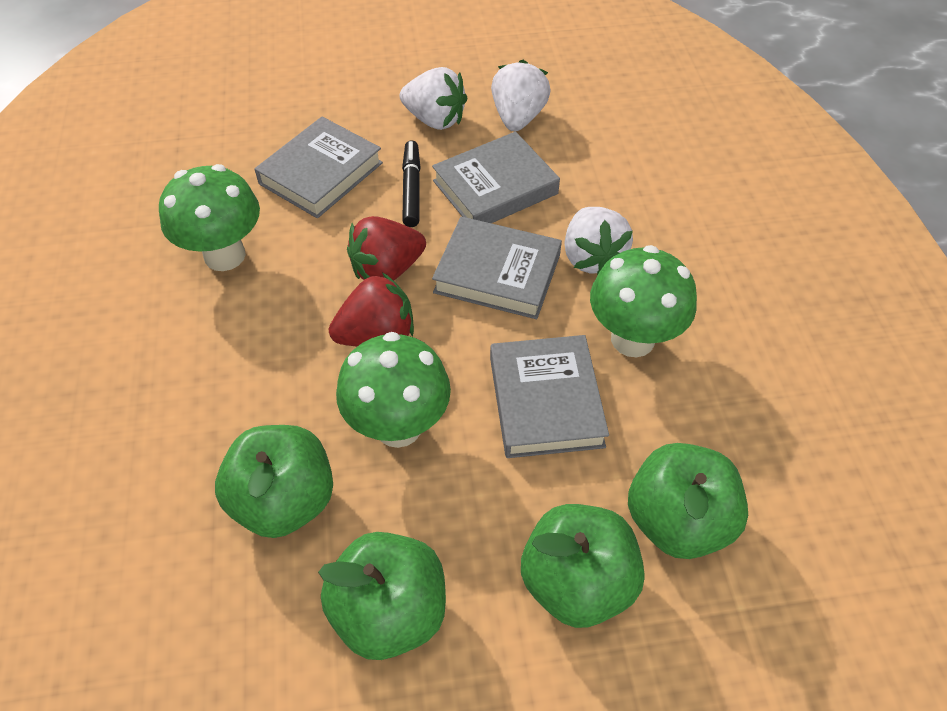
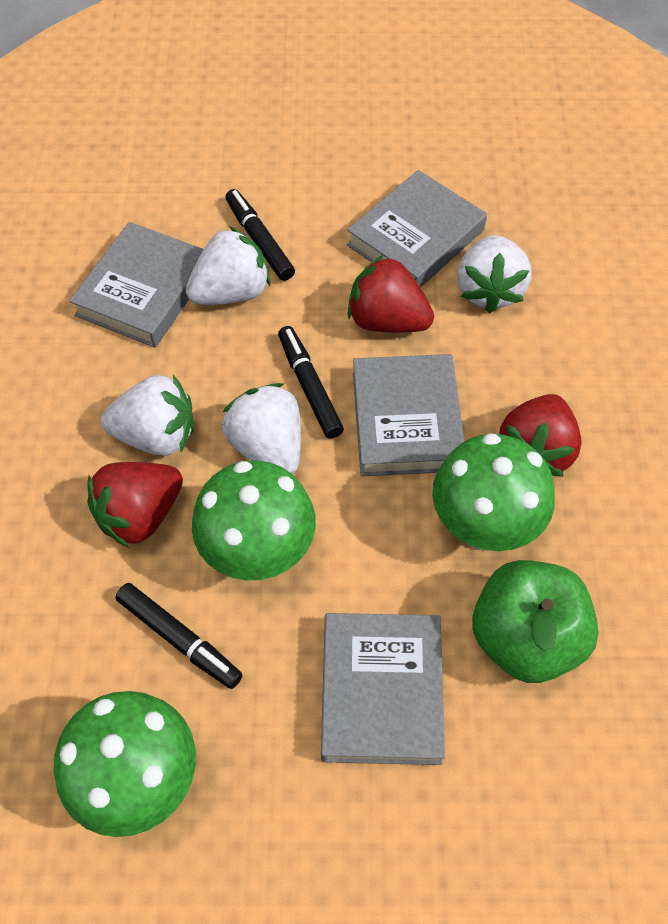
black marker: [402,140,421,227] = 1 -> [115,583,243,689] [225,189,295,281] [278,326,344,439] = 3
green apple: [215,425,333,538] [318,532,446,660] [521,504,645,628] [628,443,748,559] = 4 -> [472,560,599,683] = 1
red strawberry: [329,273,414,347] [347,216,426,281] = 2 -> [87,462,183,548] [348,255,434,333] [499,394,581,477] = 3
white strawberry: [400,67,468,130] [491,60,551,131] [565,207,633,275] = 3 -> [101,375,194,456] [186,226,271,305] [222,383,301,474] [457,235,532,313] = 4

